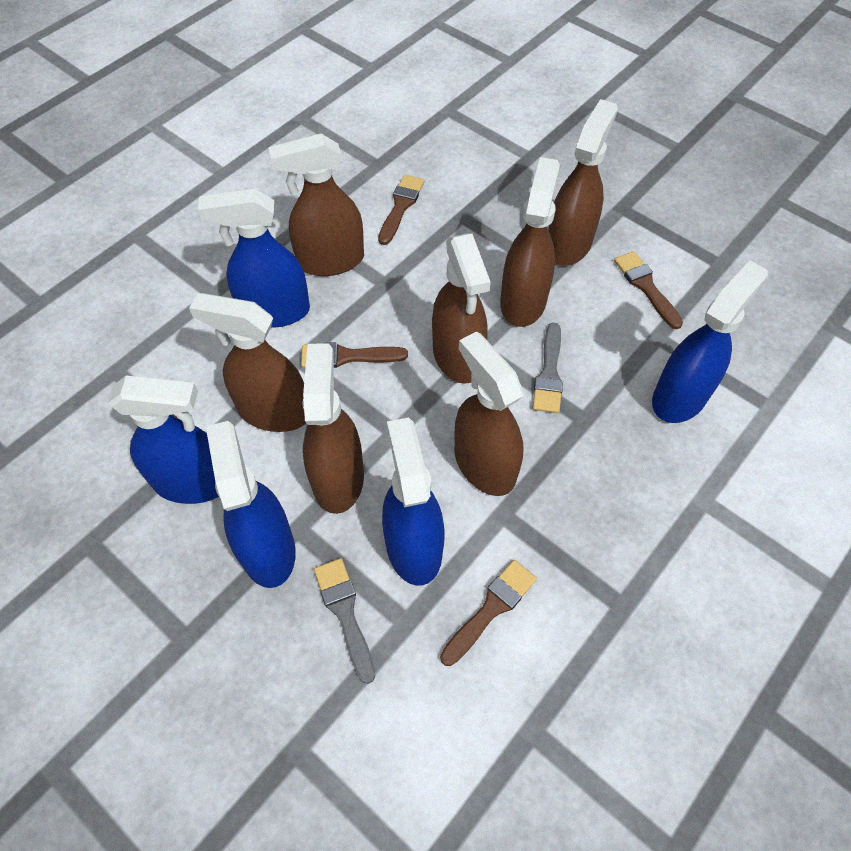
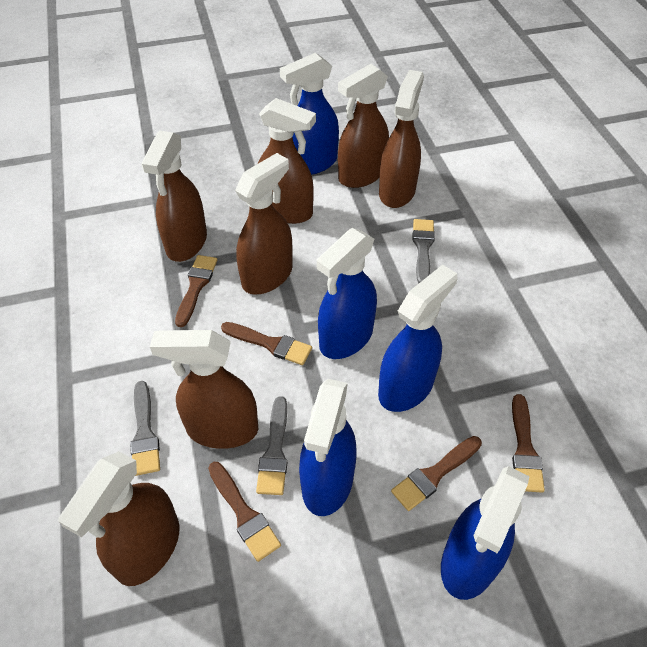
brown brush: [301,342,408,368] [378,174,424,245] [440,560,537,666] [614,251,683,329] = 4 -> [175,255,217,327] [208,462,281,562] [221,322,312,365] [391,436,482,511] [512,394,545,493] = 5
grey brush: [314,558,375,684] [533,322,563,413] = 2 -> [130,381,160,476] [256,396,287,495] [412,219,435,283] = 3

